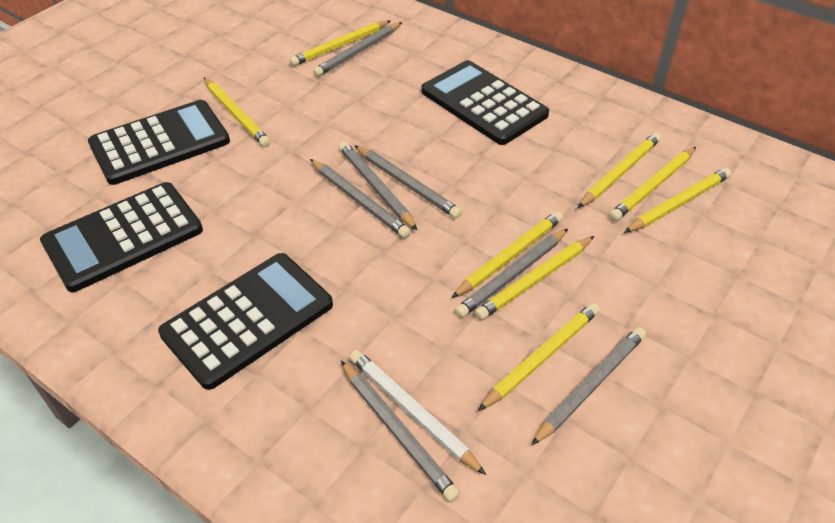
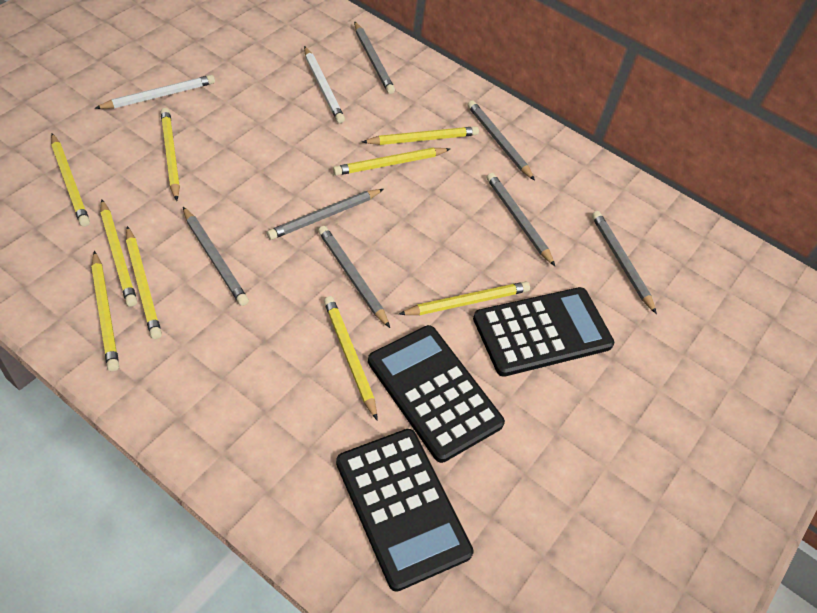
black calculator: [40,182,203,292] [88,100,230,185] [158,253,333,390] [421,60,549,145] = 4 -> [336,429,474,592] [368,325,505,463] [473,287,614,377] = 3
white pencil: [350,350,486,475] = 1 -> [94,75,215,109] [304,46,345,123] = 2
yellow pencil: [204,78,271,147] [289,21,390,66] [451,211,563,298] [475,236,594,320] [478,303,600,411] [578,132,661,208] [609,147,696,221] [624,168,731,233] = 8 -> [51,133,90,227] [91,251,119,371] [101,199,137,307] [126,226,162,339] [161,108,180,201] [324,296,378,421] [333,148,450,176] [362,126,479,145] [399,282,530,315] = 9

